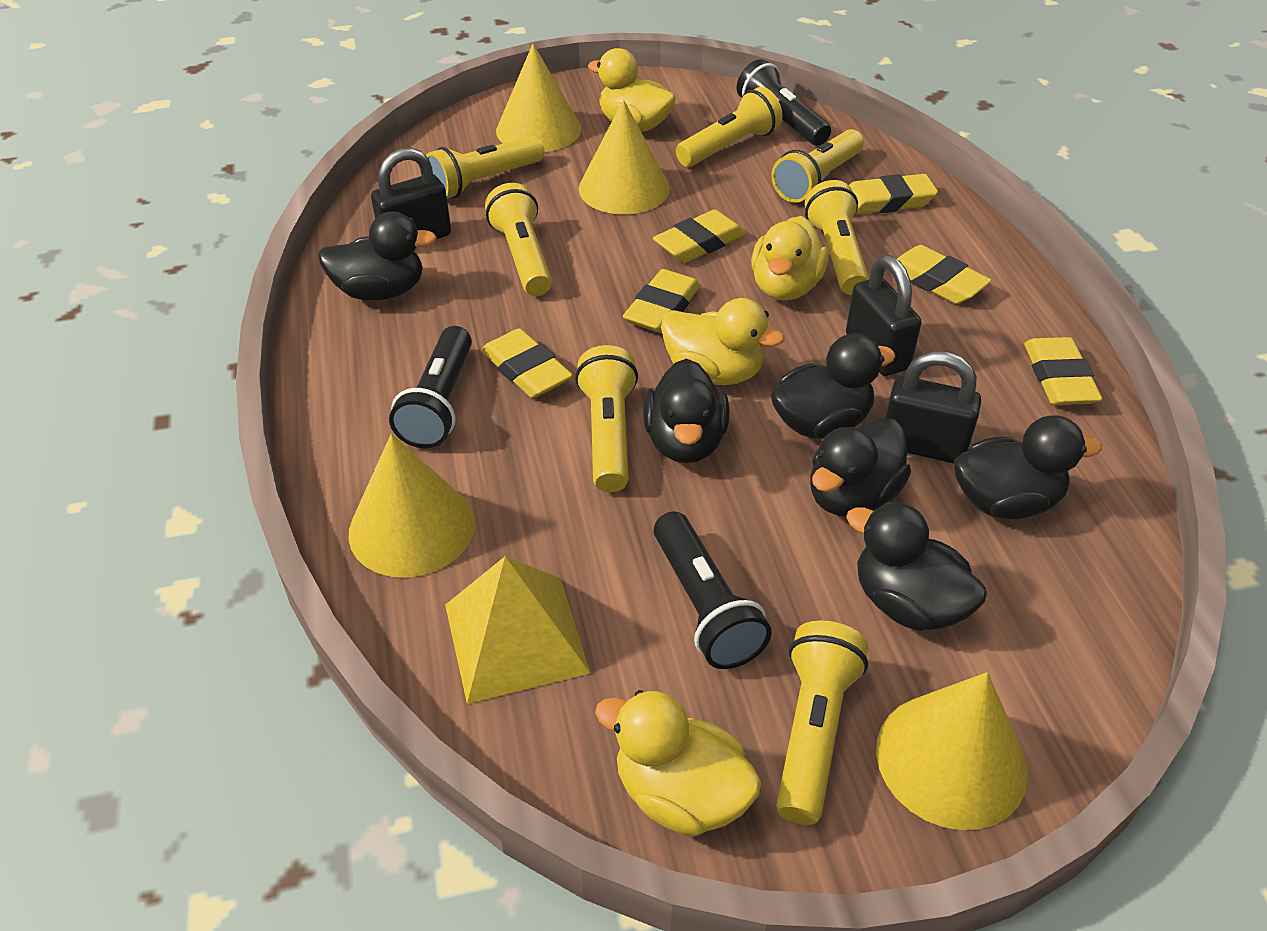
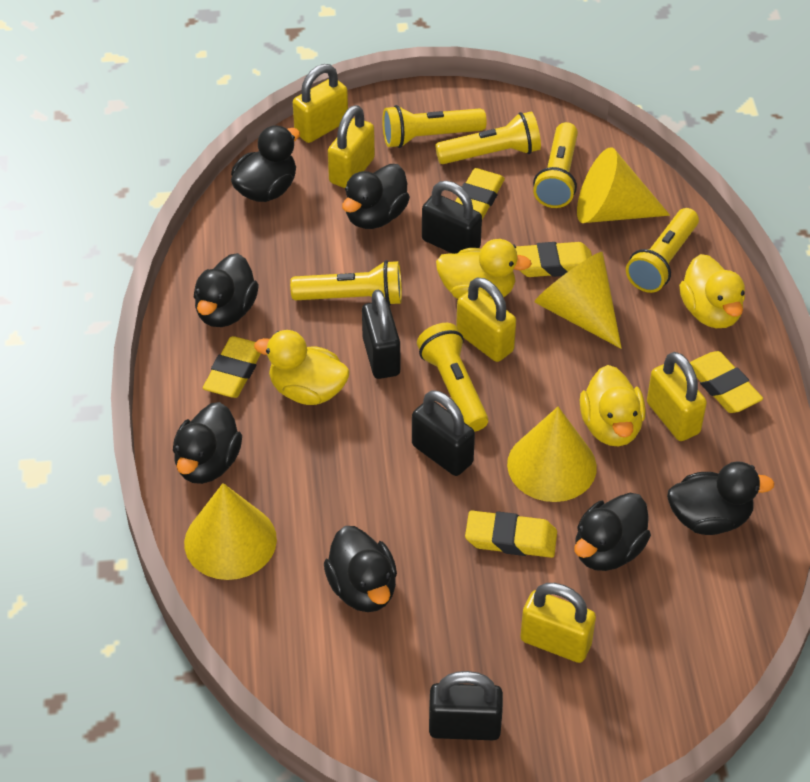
black duck: [318,211,437,300] [643,358,730,463] [771,333,896,439] [810,418,911,517] [846,502,987,631] [954,415,1102,519] = 6 -> [173,402,242,484] [194,253,259,327] [231,125,300,202] [324,526,397,612] [342,164,410,229] [575,493,651,571] [667,461,775,535] = 7
black flashlight: [389,326,472,448] [654,512,772,669] [737,59,831,146] = 3 -> none = 0
black padlock: [371,148,451,239] [846,255,921,376] [885,351,981,463] = 3 -> [362,290,400,379] [412,390,475,476] [422,181,482,254] [429,671,503,740] = 4
yellow eraser: [481,328,573,398] [623,269,701,333] [653,210,746,263] [849,174,938,215] [897,245,992,304] [1024,337,1103,405] = 6 -> [203,336,261,398] [455,168,505,220] [465,511,557,558] [516,242,592,277] [690,351,763,413] = 5
yellow flashlight: [426,136,545,198] [485,183,552,296] [575,345,638,492] [676,87,783,167] [771,129,864,203] [776,620,868,825] [805,180,869,295] = 7 -> [290,260,402,306] [382,105,487,148] [417,323,488,432] [435,111,541,164] [533,122,578,208] [626,208,699,293] = 6
yellow padlock: none = 0 -> [293,64,348,143] [328,105,375,188] [456,278,516,362] [520,583,596,663] [647,352,707,441] = 5
yellow pyramid: [445,556,590,704] = 1 -> none = 0

